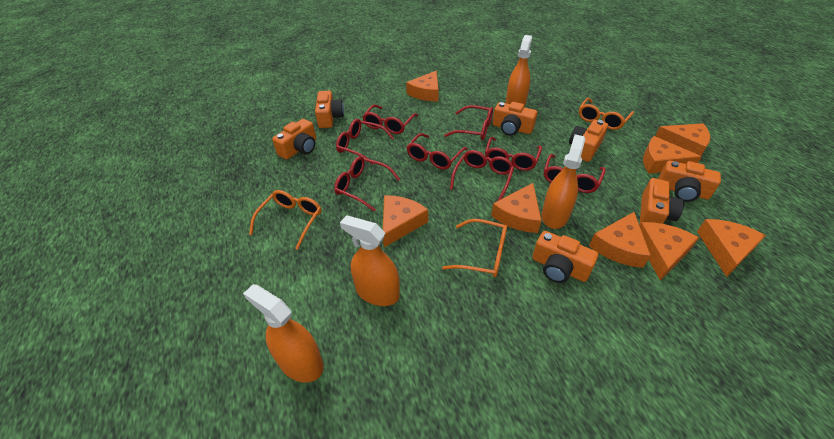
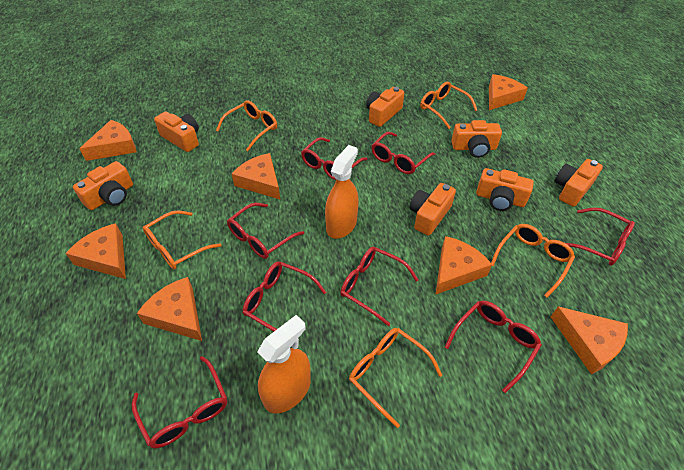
orange cheese: [383,195,428,247] [406,71,439,101] [491,183,542,233] [589,212,651,268] [640,222,699,281] [643,136,702,174] [655,123,710,156] [697,219,766,277] = 8 -> [65,223,126,279] [79,120,137,161] [137,277,202,341] [232,153,280,199] [435,236,492,295] [489,74,528,110] [551,306,628,375] = 7
orange glasses: [249,190,322,250] [442,219,507,277] [579,98,634,130] = 3 -> [143,210,221,270] [216,100,277,151] [349,328,442,428] [420,82,477,129] [491,224,575,298] = 5
orange spray bottle: [243,284,324,382] [340,215,400,306] [506,35,532,106] [542,134,585,229] = 4 -> [257,315,311,413] [325,145,359,239] = 2

